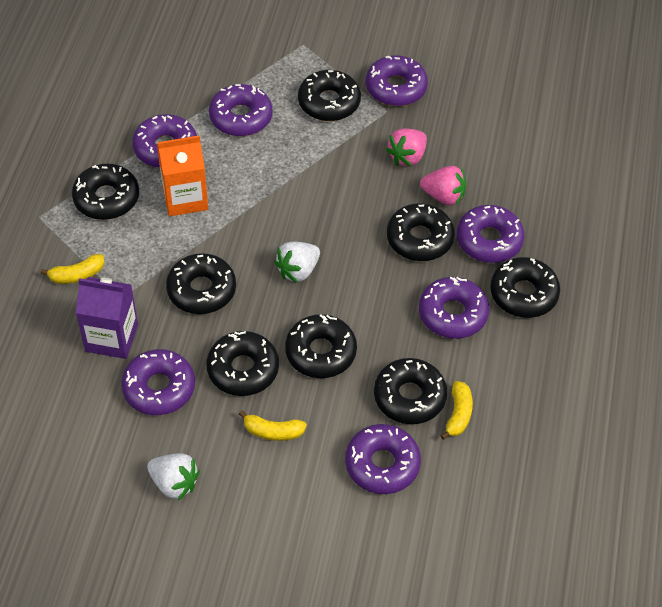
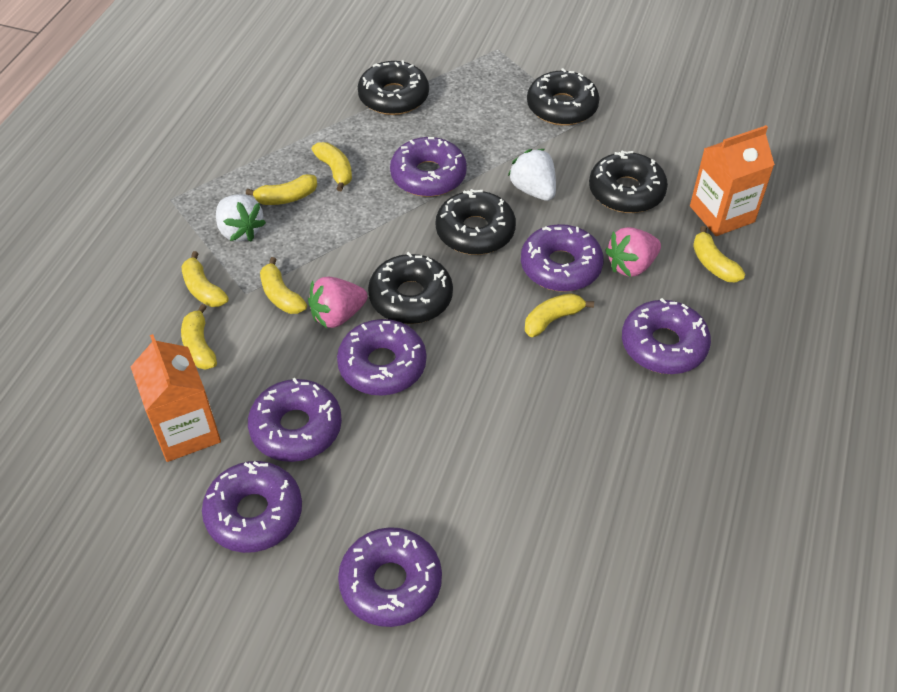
black donut: [72,164,139,220] [166,253,236,314] [206,331,279,396] [285,314,357,378] [298,70,361,121] [374,358,447,424] [387,203,455,261] [490,257,560,318] = 8 -> [358,60,429,115] [368,252,453,324] [436,189,516,255] [527,68,599,126] [589,151,668,213] = 5
orange carton: [157,136,208,216] = 1 -> [131,334,221,462] [690,125,775,236] = 2
purple carton: [76,277,138,359] = 1 -> none = 0
yellow banana: [41,254,105,284] [239,410,307,441] [440,381,473,440] = 3 -> [181,251,229,307] [181,304,217,370] [246,174,317,205] [260,257,307,314] [312,142,352,191] [525,293,594,337] [693,226,745,282] = 7

